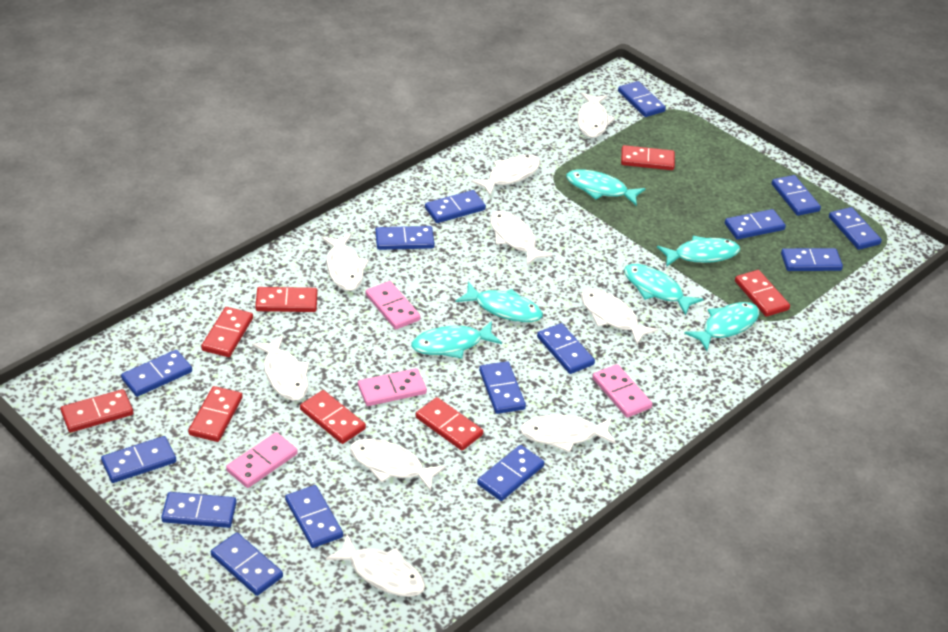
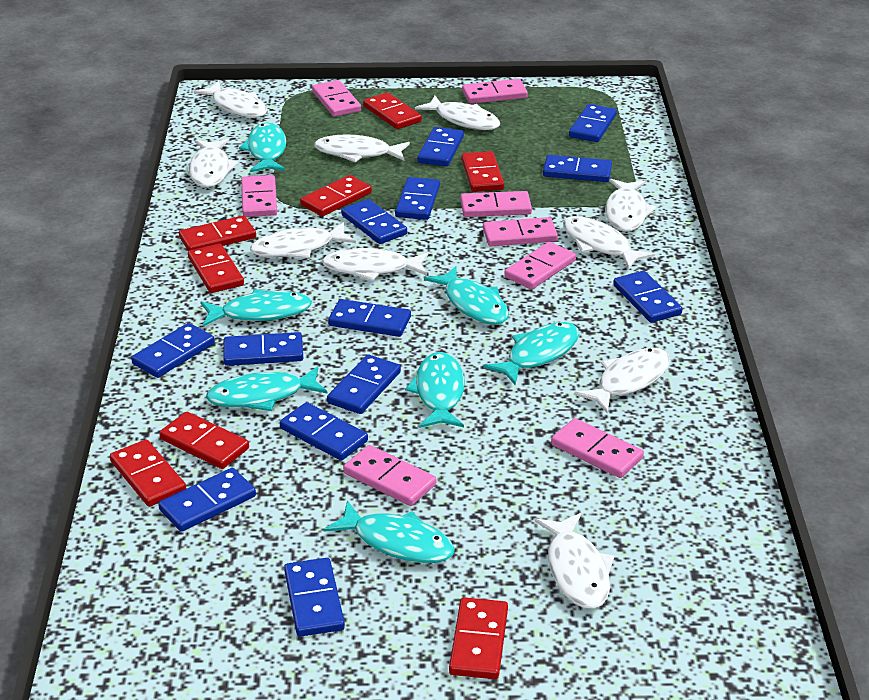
blue domino: [101,436,176,483] [121,350,192,397] [161,492,237,528] [211,532,283,596] [285,485,343,548] [375,226,434,250] [425,190,486,223] [477,445,544,501] [479,361,526,414] [537,323,595,374] [618,81,666,117] [725,209,786,239] [772,175,821,216] [781,248,843,271] [829,207,882,250] = 15 -> [131,323,215,378] [158,468,256,532] [224,332,303,366] [280,402,368,461] [284,558,345,637] [327,355,401,414] [328,299,411,337] [341,199,407,244] [395,177,440,220] [417,127,464,166] [543,155,612,182] [569,104,617,142] [613,271,682,323] = 13
pink domino: [226,432,298,488] [358,368,427,406] [366,281,421,329] [592,364,652,418] = 4 -> [241,175,277,217] [312,80,361,117] [343,445,436,506] [460,191,532,217] [462,79,528,104] [483,217,558,247] [504,242,576,289] [551,418,644,478] = 8
turquoise fish: [411,321,502,359] [456,282,543,322] [566,169,646,206] [624,264,704,316] [657,236,740,267] [684,302,759,351] = 6 -> [200,289,312,326] [206,366,328,411] [239,123,286,172] [324,500,455,563] [405,352,465,428] [424,266,509,325] [483,322,579,385] = 7
white fish: [252,335,309,401] [321,234,369,291] [326,534,426,597] [350,439,446,492] [471,154,540,196] [490,211,552,265] [520,415,616,452] [577,93,615,138] [581,289,658,345] = 9 -> [189,139,239,188] [194,81,267,118] [250,222,356,259] [314,134,410,162] [322,248,428,281] [415,96,500,130] [535,513,614,609] [563,216,655,270] [574,348,670,413] [605,179,656,232] = 10

